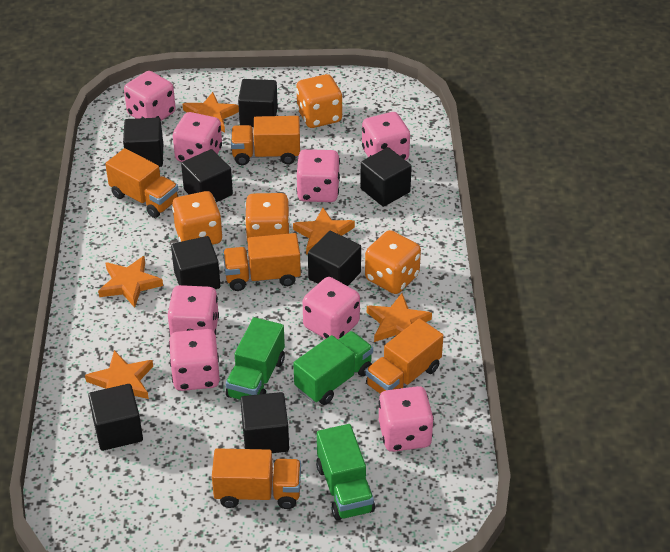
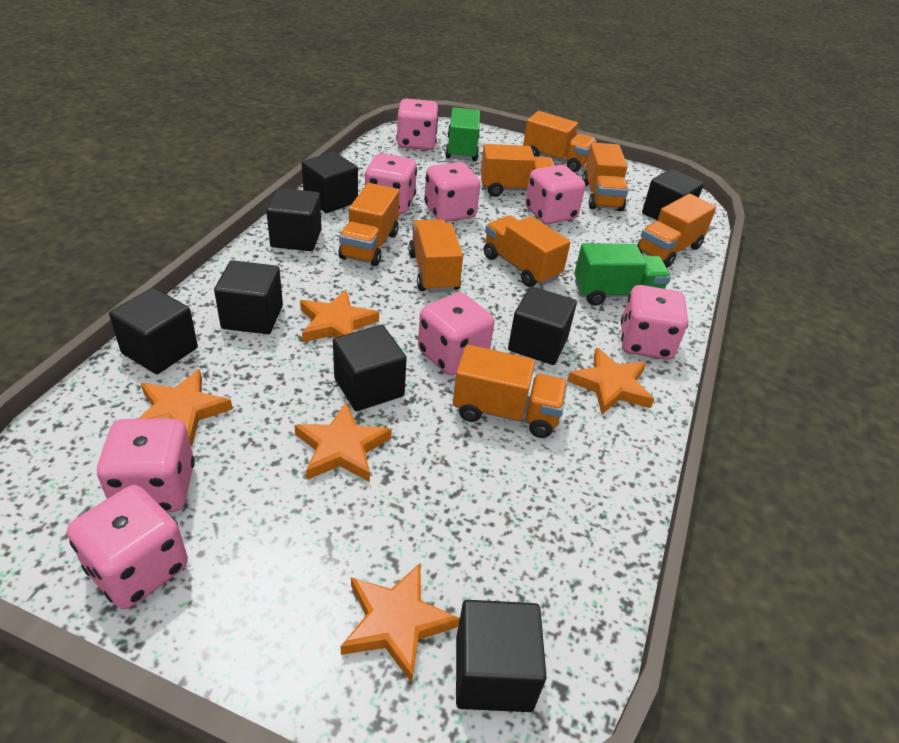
green truck: [226,317,285,400] [293,331,373,405] [316,424,375,520] = 3 -> [445,107,480,161] [574,243,671,306] = 2
orange dice: [172,191,223,245] [245,193,290,239] [296,74,342,128] [365,230,421,294] = 4 -> none = 0
orange truck: [105,148,178,218] [212,448,301,509] [223,233,301,291] [231,116,300,165] [366,318,444,394] = 5 -> [339,183,399,266] [409,219,463,293] [453,345,567,438] [480,144,555,197] [484,215,571,287] [523,111,596,172] [582,142,628,211] [637,194,716,268] = 8

